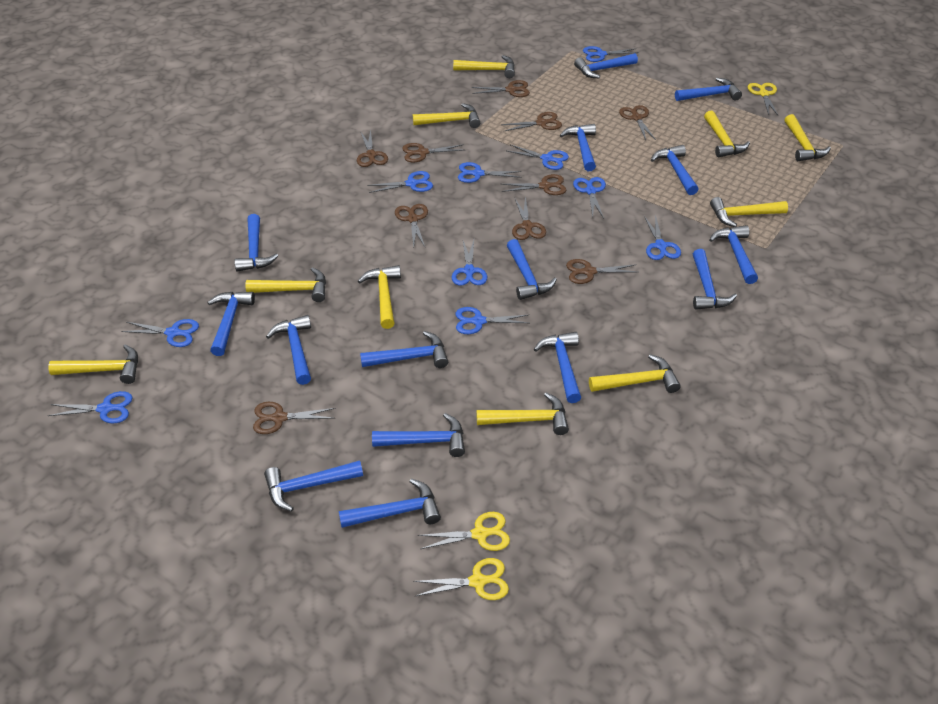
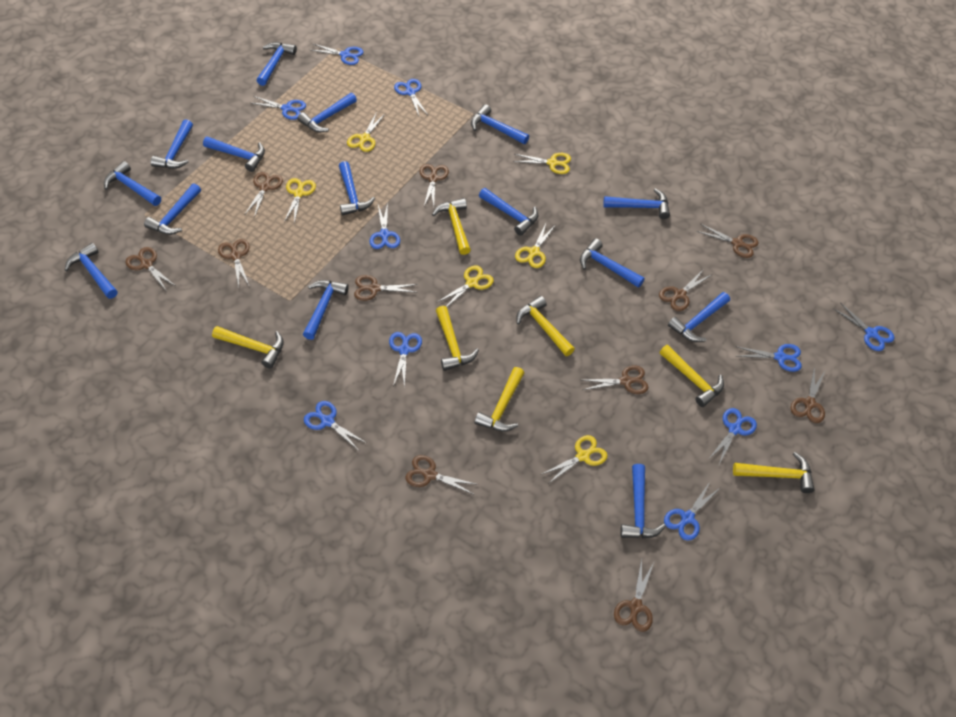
brown scissors: [253,402,336,434] [357,129,388,167] [395,204,428,247] [402,143,464,163] [472,80,530,97] [501,112,562,132] [501,174,566,195] [512,196,546,240] [566,259,637,284] [619,105,656,140] = 10 -> [125,247,175,290] [218,239,250,288] [245,172,283,217] [354,275,418,301] [405,455,478,494] [420,164,449,206] [583,366,648,394] [614,559,654,632] [659,269,711,311] [697,224,759,258] [791,366,825,423] = 11
yellow hammer: [48,344,138,384] [246,267,326,302] [358,265,401,329] [413,103,480,128] [453,55,515,78] [476,393,569,435] [589,354,681,393] [704,111,750,157] [710,197,788,227] [784,114,831,161] = 10 -> [212,326,284,368] [432,198,471,255] [436,306,479,371] [474,367,524,431] [516,296,575,356] [659,345,724,407] [733,452,815,493] = 7
yellow scissors: [413,558,509,600] [418,512,510,551] [748,83,779,116] = 3 -> [284,178,316,223] [347,112,385,152] [438,266,494,307] [513,153,571,174] [515,221,555,268] [542,435,608,484] = 6

